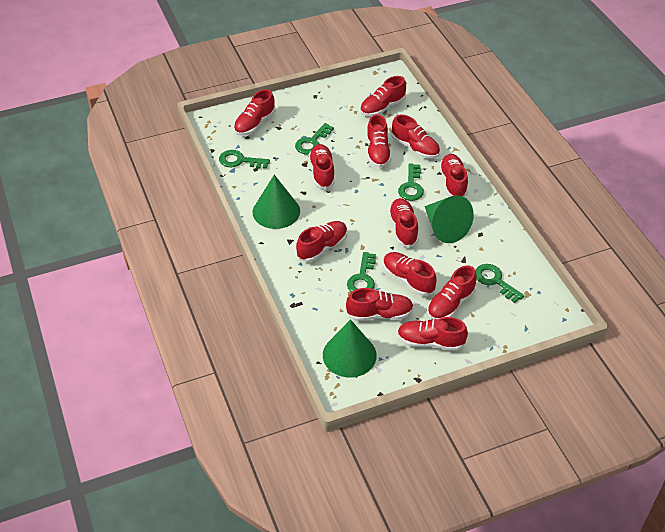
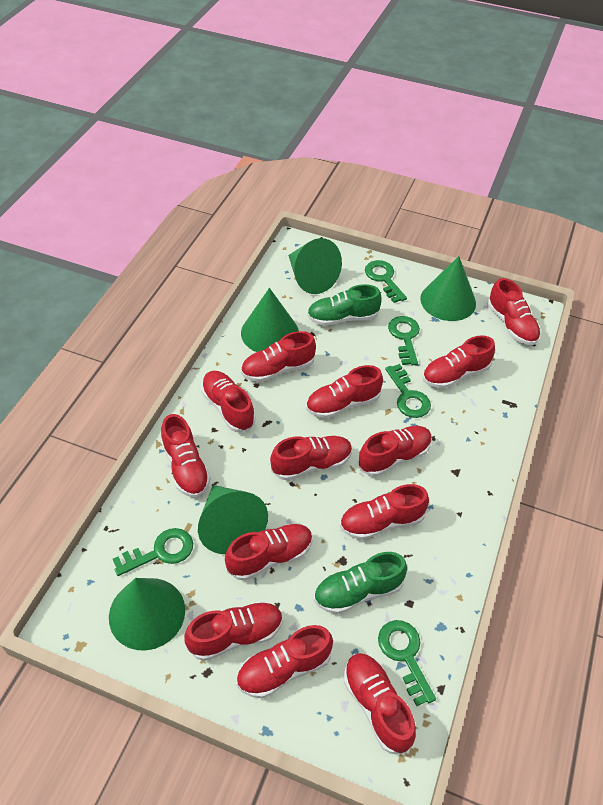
green cone: [253,175,300,229] [323,319,377,377] [425,195,474,243] = 3 -> [109,578,185,650] [198,485,268,554] [241,288,299,352] [288,238,342,294] [420,256,476,321] = 5
green shoe: none = 0 -> [307,284,381,326] [314,552,407,614] = 2
red shoe: [234,89,275,135] [296,221,347,262] [309,144,335,189] [346,288,414,321] [360,76,406,117] [367,114,392,168] [383,252,437,296] [388,198,419,247] [392,114,440,158] [397,317,468,351] [427,265,477,319] [439,154,468,197] = 12 -> [161,414,211,497] [184,602,283,661] [201,371,256,432] [225,524,313,581] [236,625,333,698] [241,331,316,382] [270,436,352,481] [306,365,383,418] [340,484,429,540] [344,653,416,754] [358,426,432,476] [422,335,495,388] [488,278,541,345] = 13

